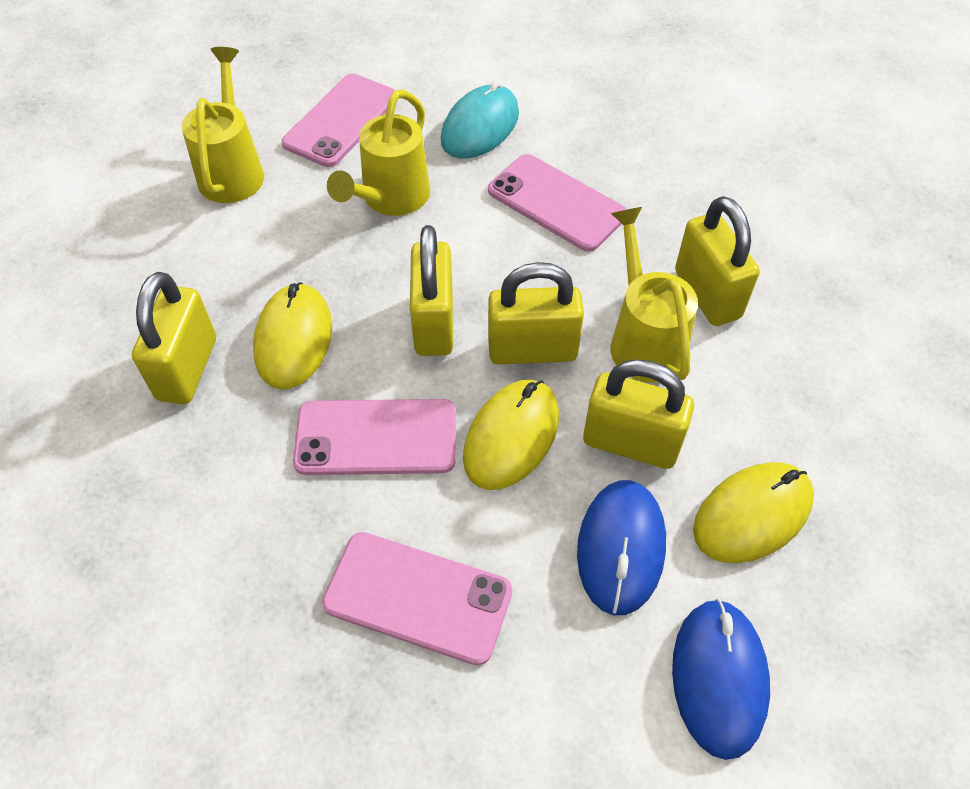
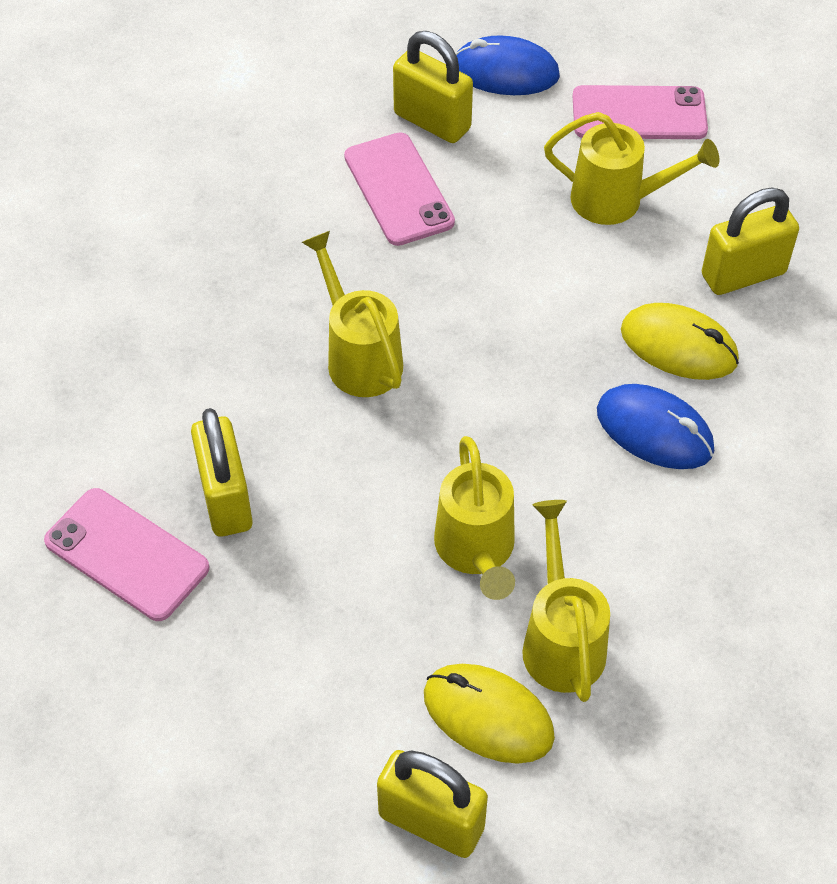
pink phone: [282,74,395,167] [293,399,456,475] [322,532,512,666] [488,154,627,252] = 4 -> [44,488,210,621] [344,132,455,246] [573,85,708,139] = 3
turquoise mouse: [441,81,519,159] = 1 -> none = 0
yellow mouse: [253,282,332,390] [463,380,559,490] [693,462,814,563] = 3 -> [424,664,555,764] [621,303,739,380] = 2
yellow padlock: [132,272,216,404] [410,225,453,356] [488,262,584,365] [583,359,694,469] [675,196,760,326] = 5 -> [191,408,253,537] [377,750,488,858] [393,31,473,143] [702,187,799,295] = 4
yellow watering can: [181,47,264,203] [327,90,430,216] [611,207,698,382] = 3 -> [302,231,403,397] [434,436,515,600] [522,500,610,702] [544,112,719,225] = 4

